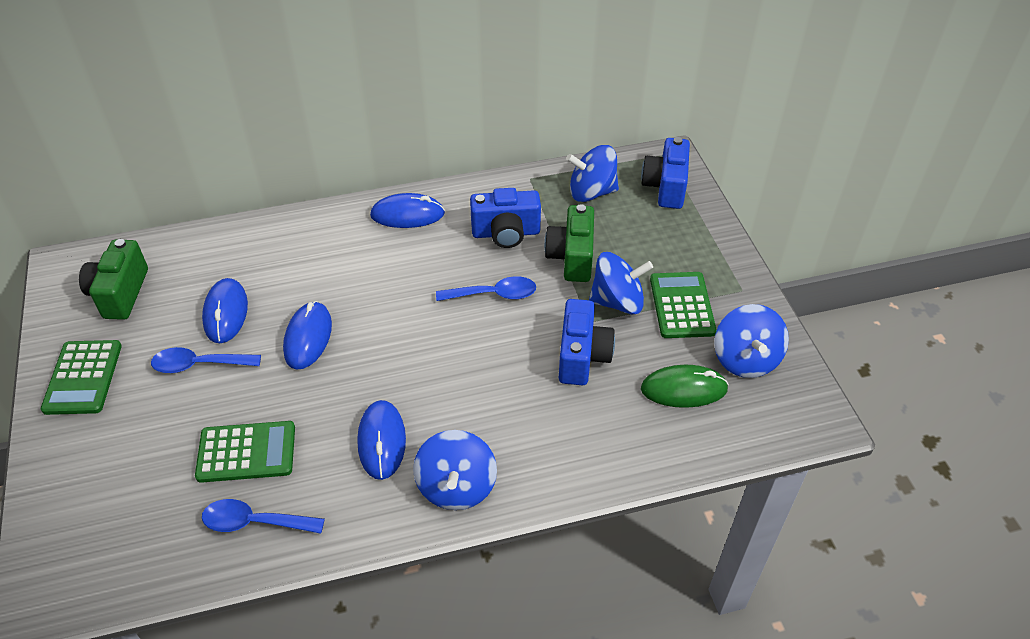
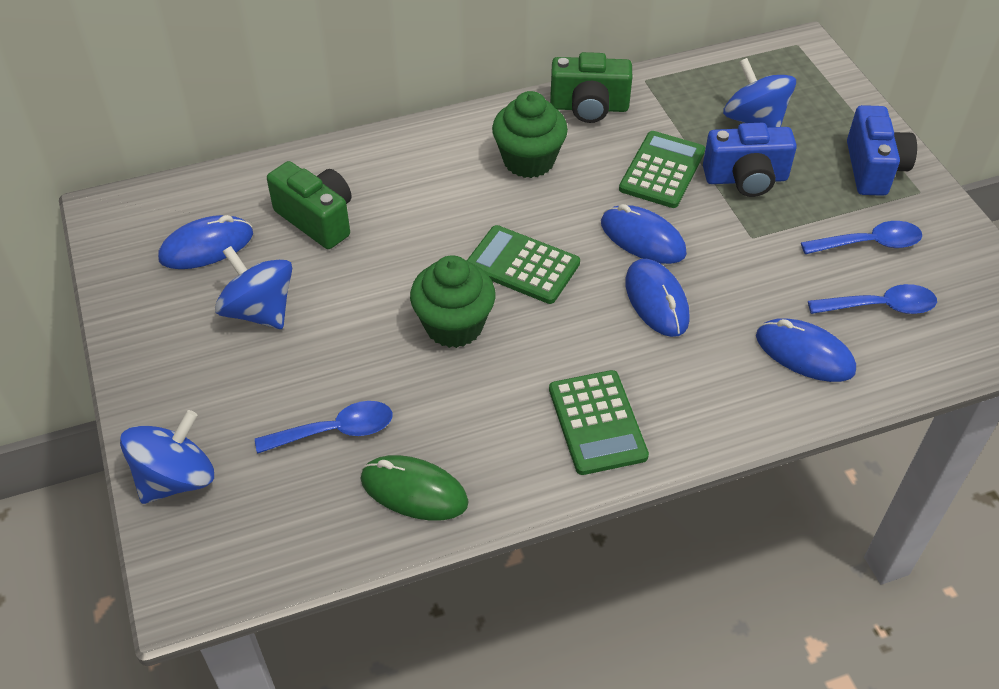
blue camera: [470,188,541,248] [559,299,615,385] [641,137,690,209] = 3 -> [703,123,797,197] [847,105,917,196] = 2
blue spinning top: [413,430,497,510] [566,145,619,202] [589,252,653,314] [714,304,789,378] = 4 -> [120,410,214,504] [215,246,292,329] [723,58,796,127] = 3
green cupcake: none = 0 -> [410,255,496,348] [492,91,568,178] = 2

